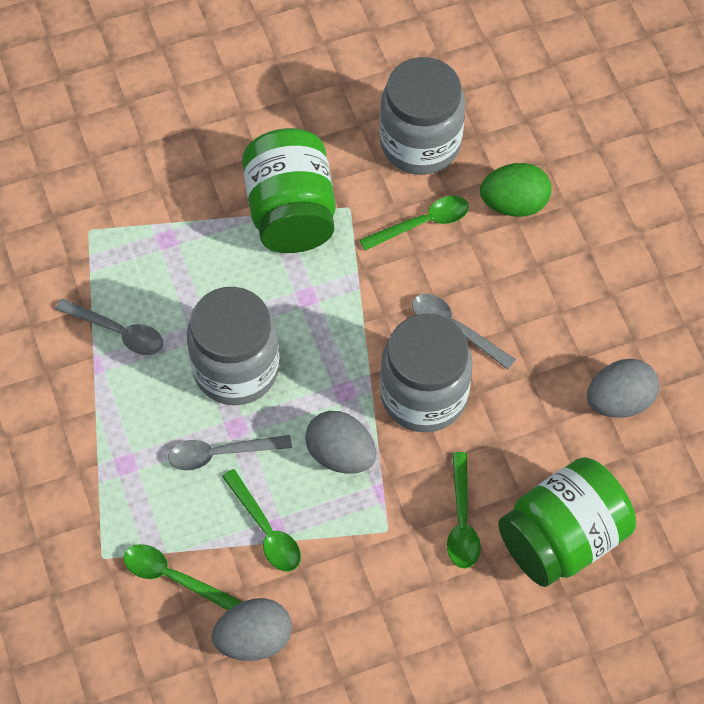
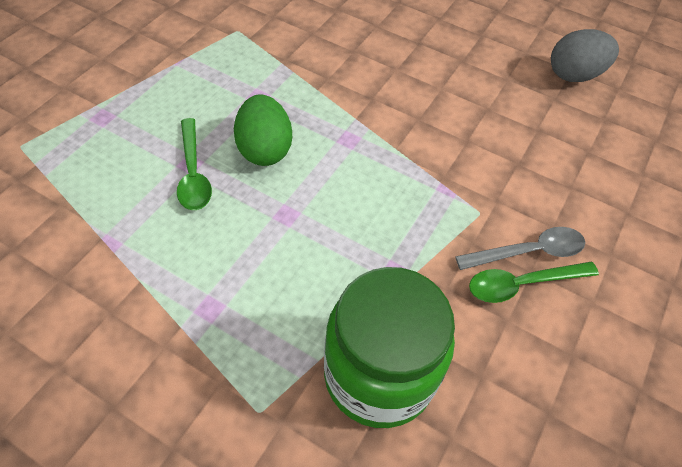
green jar: [242,128,335,253] [498,457,636,587] = 2 -> [324,267,455,428] = 1
green spoon: [124,544,242,610] [222,469,301,572] [360,196,469,250] [447,452,481,569] = 4 -> [177,118,212,210] [469,262,599,303] = 2
grey egg: [212,598,292,661] [305,411,376,473] [587,359,659,418] = 3 -> [551,29,619,82] = 1
grey jar: [187,287,280,405] [380,57,465,175] [380,314,473,433] = 3 -> none = 0
grey spoon: [55,298,163,355] [168,435,292,471] [412,294,516,370] = 3 -> [455,227,585,270] = 1

